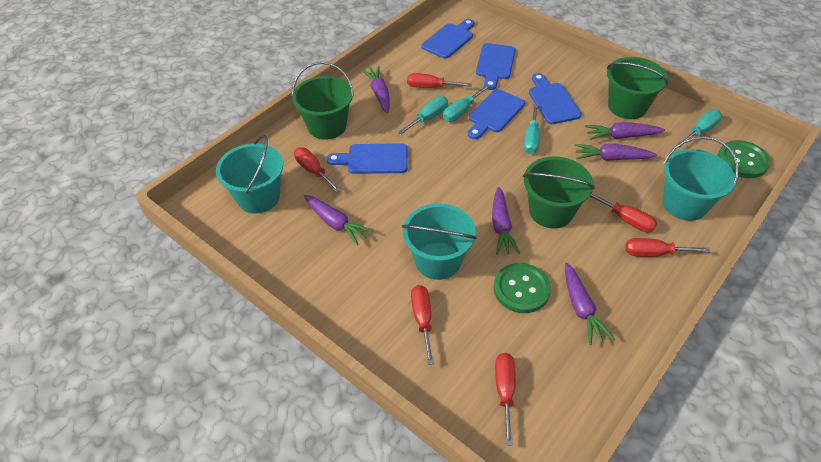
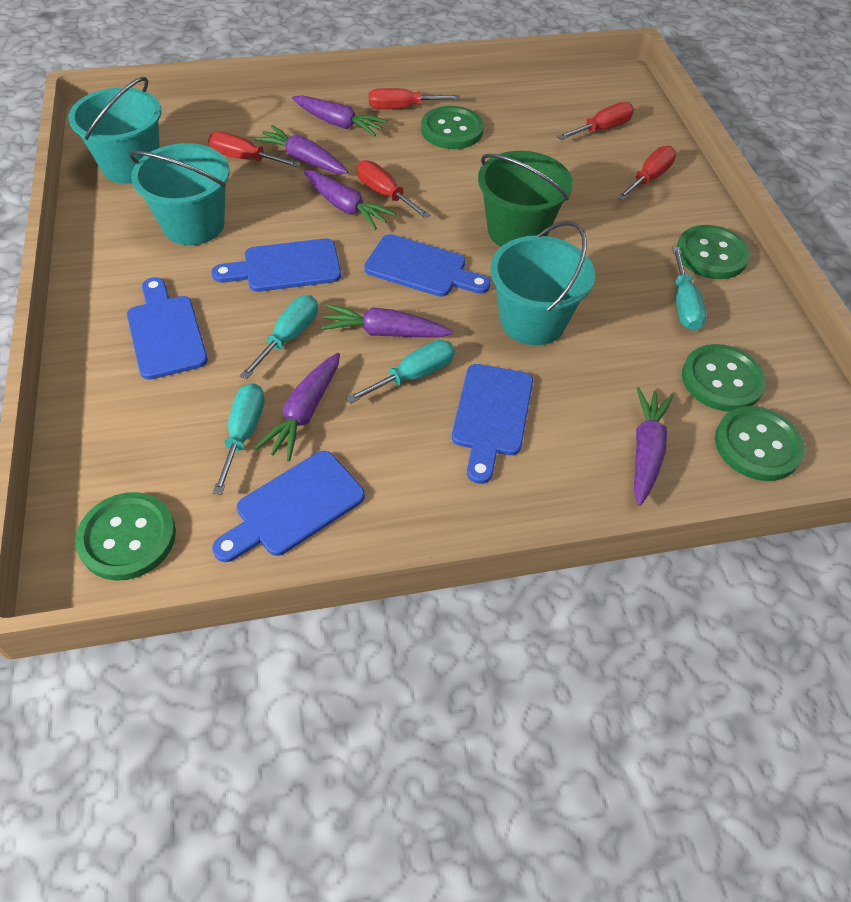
green bucket: [292,62,354,140] [523,157,594,229] [607,57,668,119] = 3 -> [478,151,573,247] = 1
green button: [494,263,551,313] [718,140,770,178] = 2 -> [75,492,176,581] [421,106,484,149] [677,225,750,279] [682,344,766,412] [715,406,805,481] = 5
red screwdriver: [294,147,341,192] [407,73,472,88] [411,285,434,365] [495,353,516,446] [590,194,657,232] [625,238,710,257] = 6 -> [208,132,300,167] [357,160,431,219] [368,88,461,109] [557,102,634,140] [617,146,676,200] = 5

